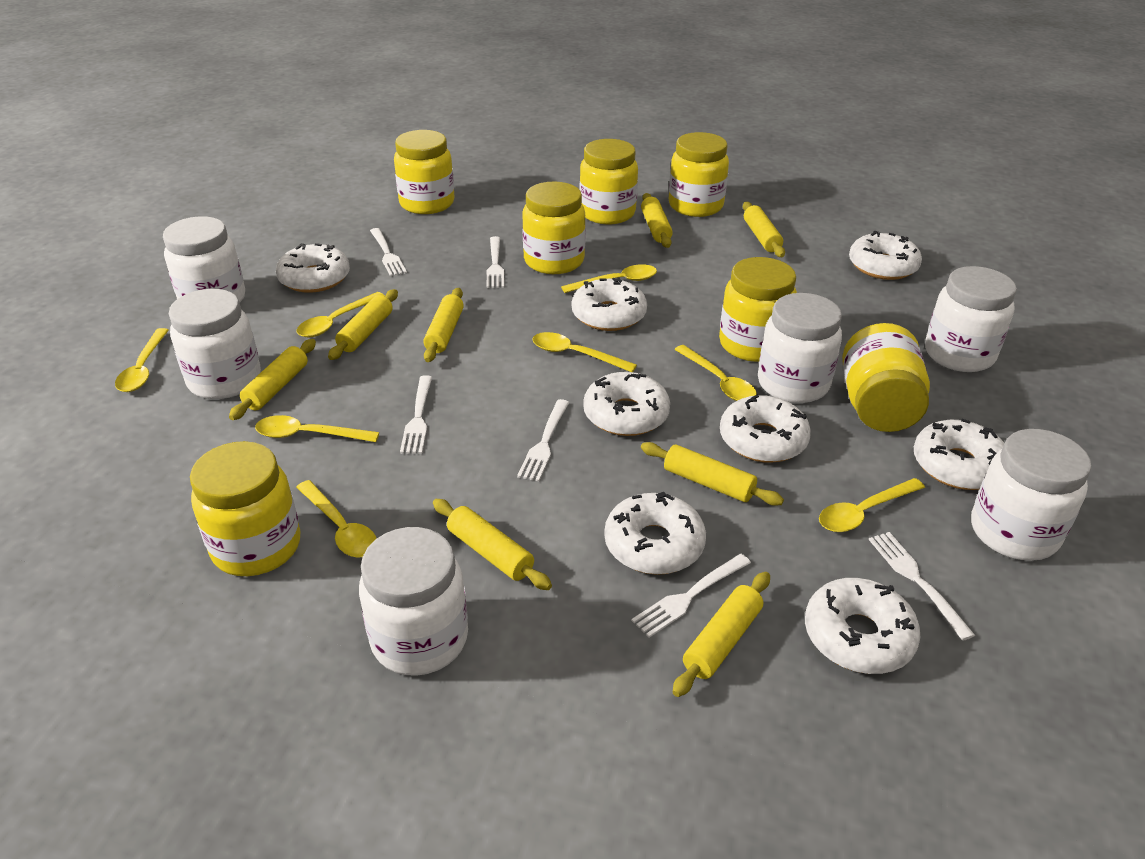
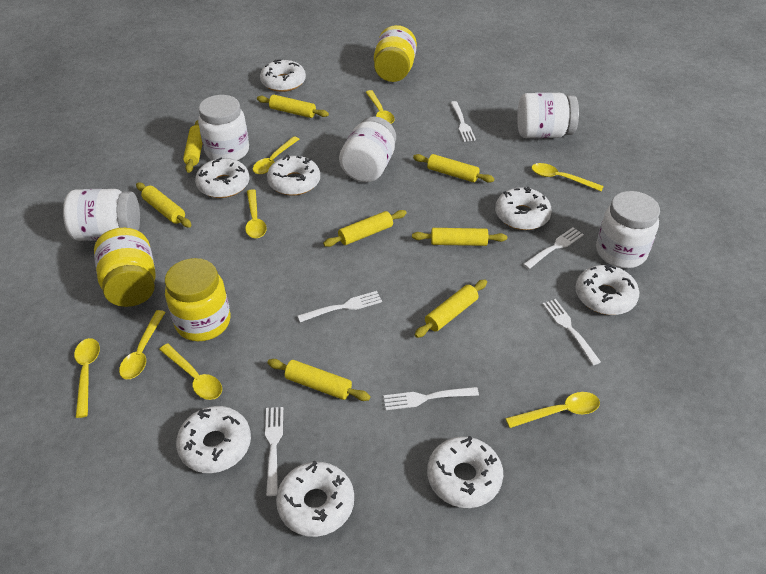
white jar: [163,216,245,302] [169,289,261,399] [359,527,468,676] [758,293,842,403] [925,266,1017,372] [971,429,1091,561] = 6 -> [63,189,140,241] [198,95,249,161] [339,116,396,182] [517,92,579,139] [596,191,660,268] = 5
yellow jar: [190,441,301,576] [394,130,455,214] [522,181,586,274] [580,139,638,224] [669,132,729,217] [719,257,797,362] [842,323,930,432] = 7 -> [94,228,156,307] [165,258,231,341] [374,25,417,82] = 3

